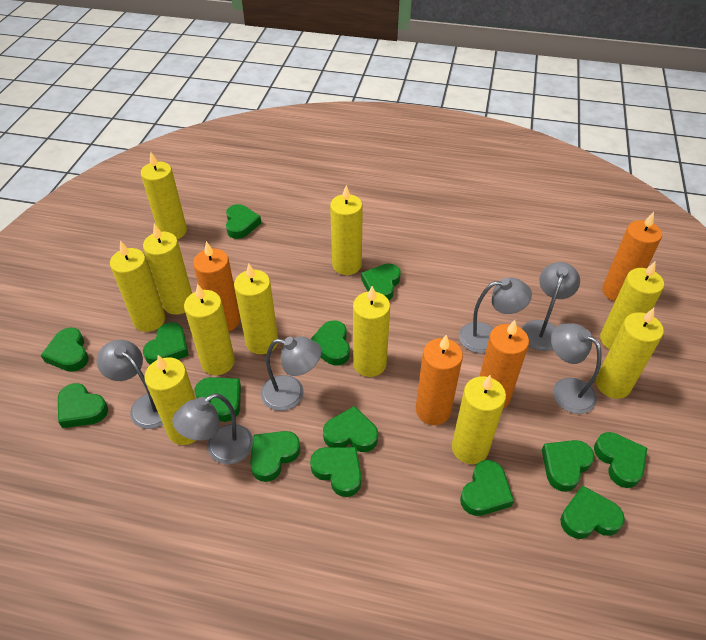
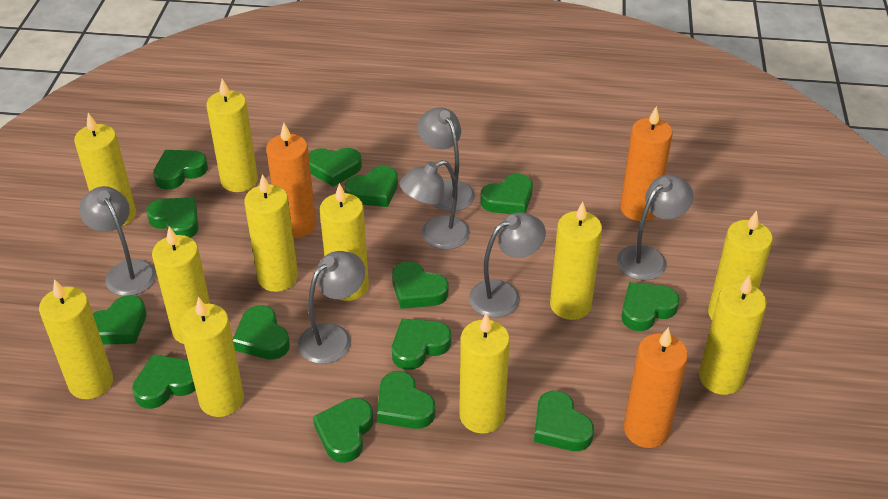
orange candle: [193,241,240,331] [416,335,463,425] [480,320,529,408] [602,212,662,302] = 4 -> [266,123,316,238] [620,106,673,221] [624,327,688,448] = 3

